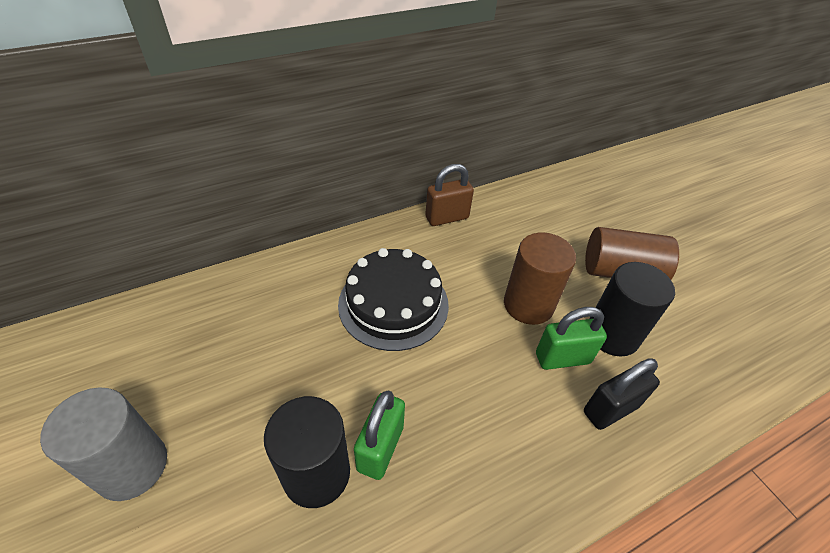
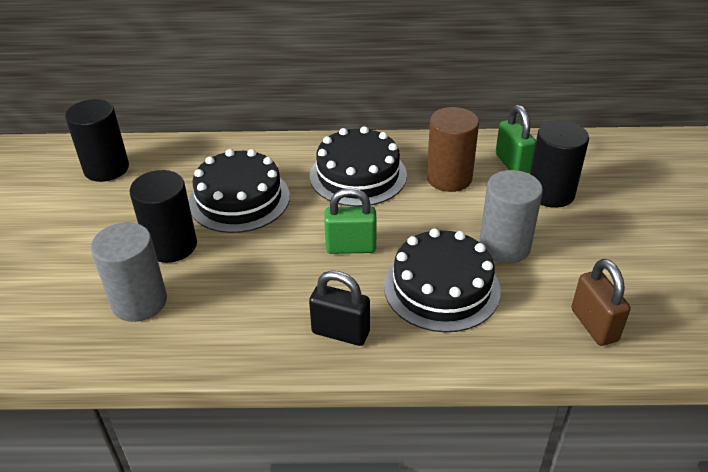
black cake: [338,248,449,351] = 1 -> [189,149,290,233] [310,126,407,207] [384,228,501,332] = 3
black cylinder: [264,396,350,508] [590,262,675,356] = 2 -> [65,99,129,182] [130,170,197,263] [530,121,589,208] = 3
brown cylinder: [504,233,576,325] [585,227,679,279] = 2 -> [426,107,479,192] = 1
grey cylinder: [40,388,167,501] = 1 -> [91,222,167,322] [479,170,543,264] = 2

